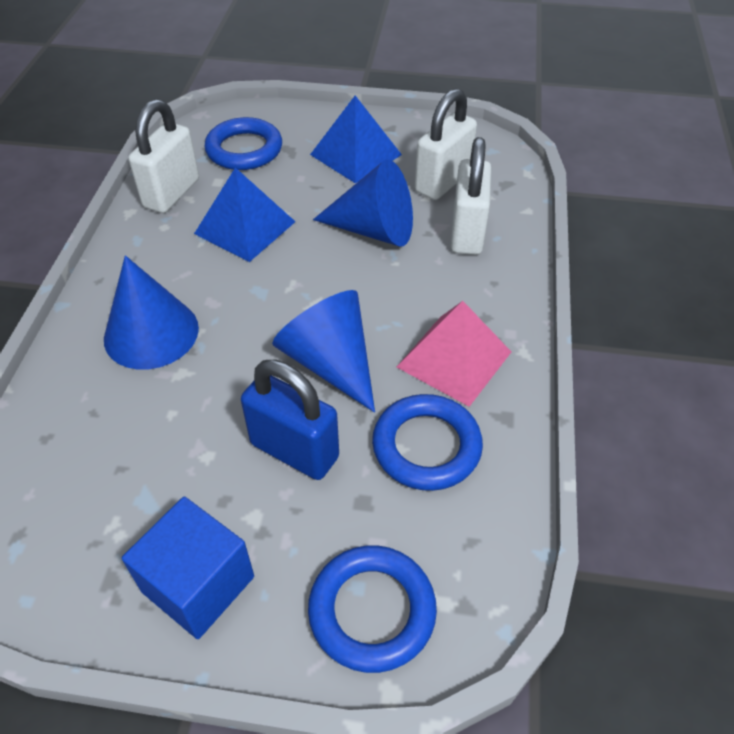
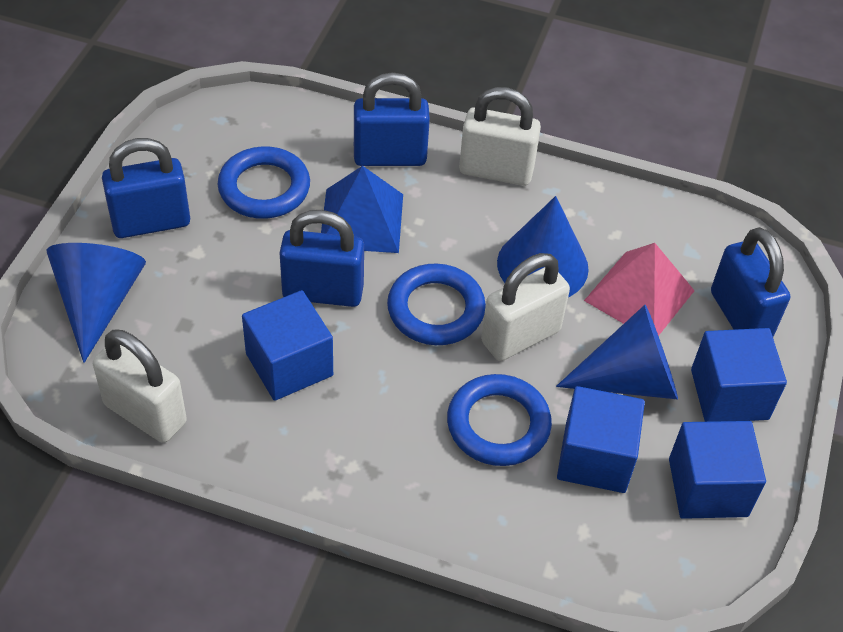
blue cube: [122,497,254,639] = 1 -> [242,290,333,401] [557,386,645,493] [669,421,766,519] [691,328,787,422] = 4
blue padlock: [241,360,339,480] = 1 -> [102,138,190,238] [280,210,364,307] [354,72,430,166] [711,227,790,337] = 4
blue pyramid: [194,168,295,262] [310,95,402,183] = 2 -> [321,166,403,253] = 1

